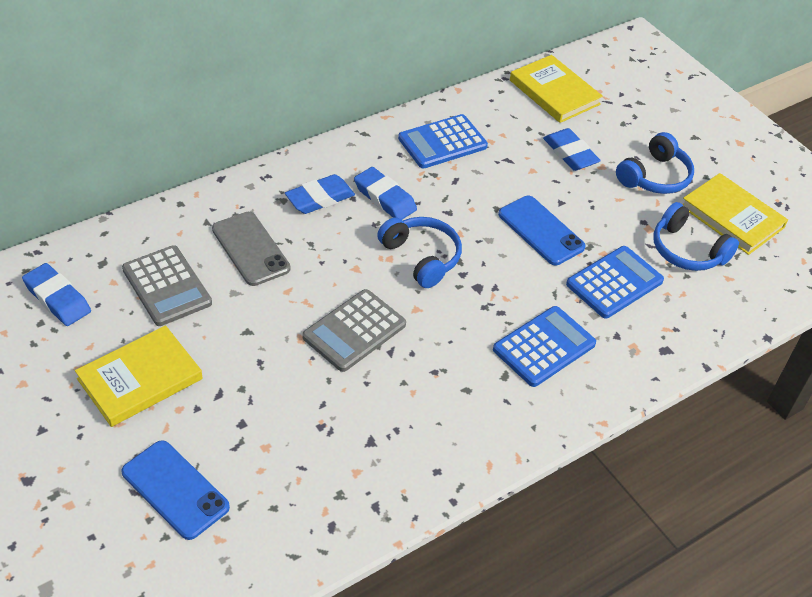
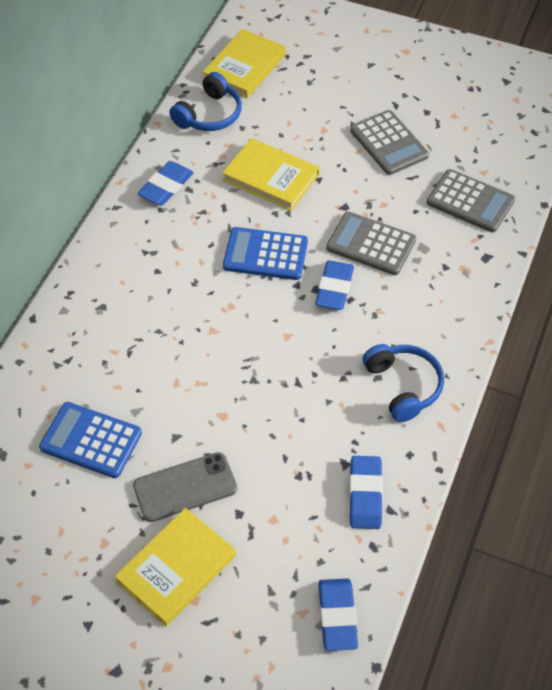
blue calculator: [398,114,488,169] [493,306,596,387] [566,246,664,318] = 3 -> [39,402,142,478] [223,227,308,280] = 2
blue headphones: [377,217,462,288] [616,132,694,194] [653,202,739,271] = 3 -> [169,72,242,131] [363,344,444,422] = 2
blue phone: [122,440,230,540] [498,196,586,265] = 2 -> none = 0
grey calculator: [122,245,212,326] [302,289,406,372] = 2 -> [326,212,416,275] [350,110,429,175] [427,169,515,232] = 3

